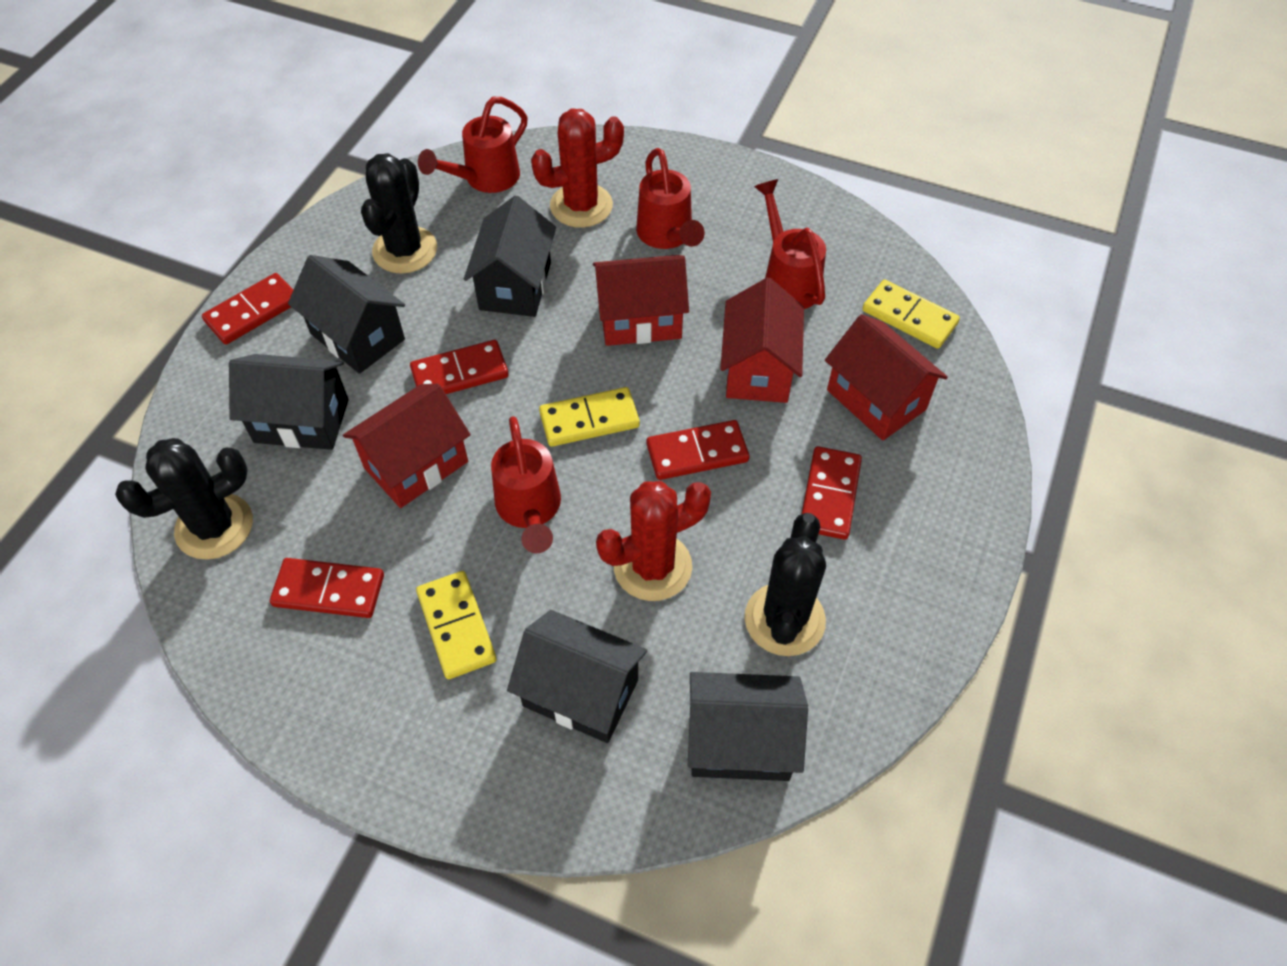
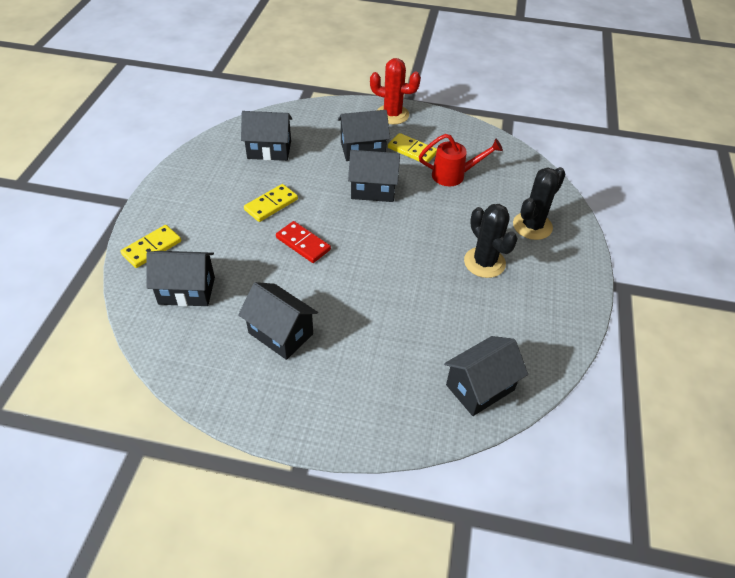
black cactus: [115,438,253,560] [361,153,437,274] [745,513,826,656] = 3 -> [464,204,518,278] [513,167,566,240] = 2
black house: [229,354,349,450] [288,255,405,374] [464,195,556,317] [507,610,647,743] [688,672,808,781] = 5 -> [146,251,215,306] [238,282,318,360] [241,111,292,161] [338,110,390,161] [348,150,400,202] [444,336,528,416] = 6
red cactus: [531,109,624,228] [596,481,711,601] = 2 -> [370,58,421,125] = 1
red domino: [202,273,293,345] [270,558,384,618] [410,340,509,394] [646,420,749,480] [802,446,862,540] = 5 -> [276,221,331,263] = 1
red house: [343,384,471,508] [593,255,689,346] [720,278,804,403] [825,314,948,440] = 4 -> none = 0
red watering can: [418,97,528,193] [491,416,561,553] [636,148,705,249] [754,179,826,309] = 4 -> [419,134,503,186] = 1

